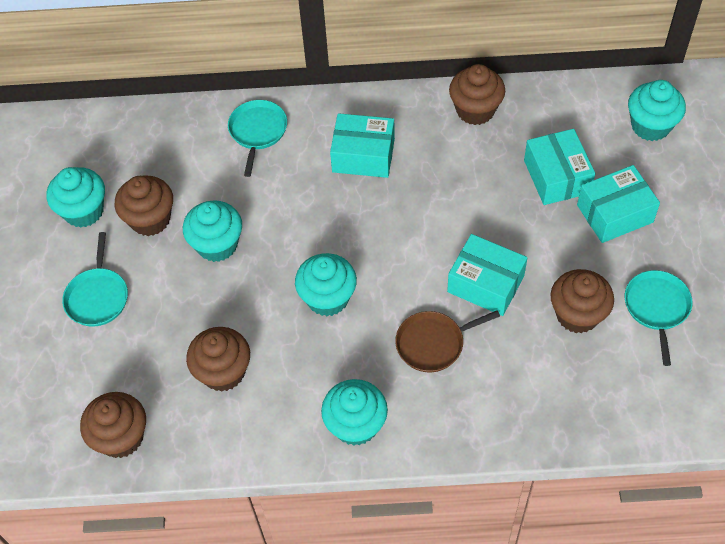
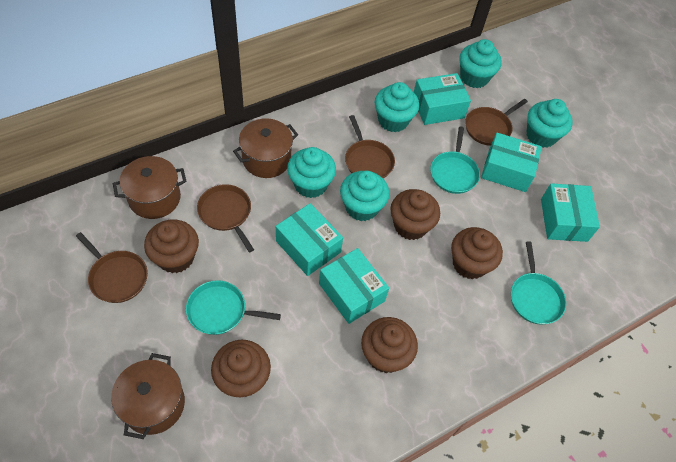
brown pan: [395,310,500,372] = 1 -> [76,232,148,303] [197,184,254,253] [345,115,395,178] [465,99,528,146] = 4
brown pot: none = 0 -> [111,353,185,439] [113,156,187,219] [233,118,298,178] = 3
turquoise box: [330,113,395,178] [447,234,527,316] [524,129,595,205] [577,165,660,243] = 4 -> [276,203,343,276] [319,248,389,324] [414,73,471,125] [481,133,542,192] [541,183,600,242] = 5

